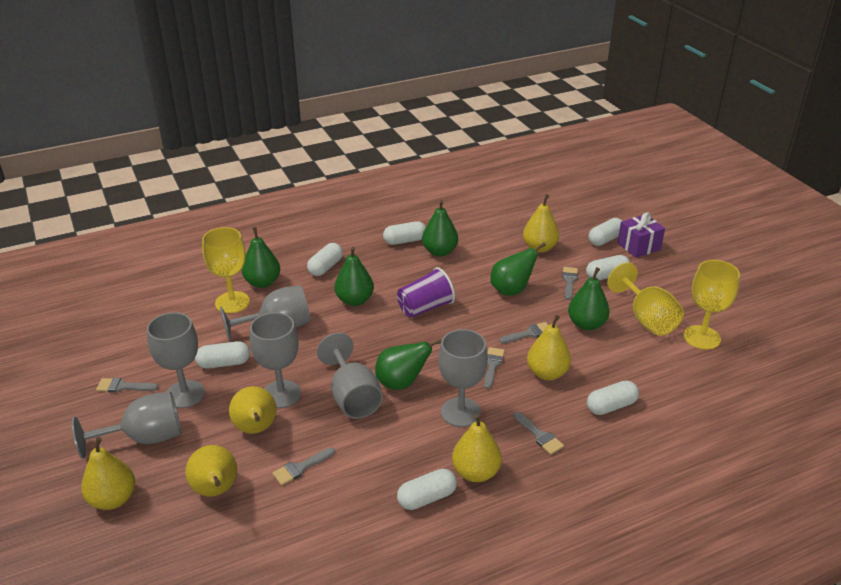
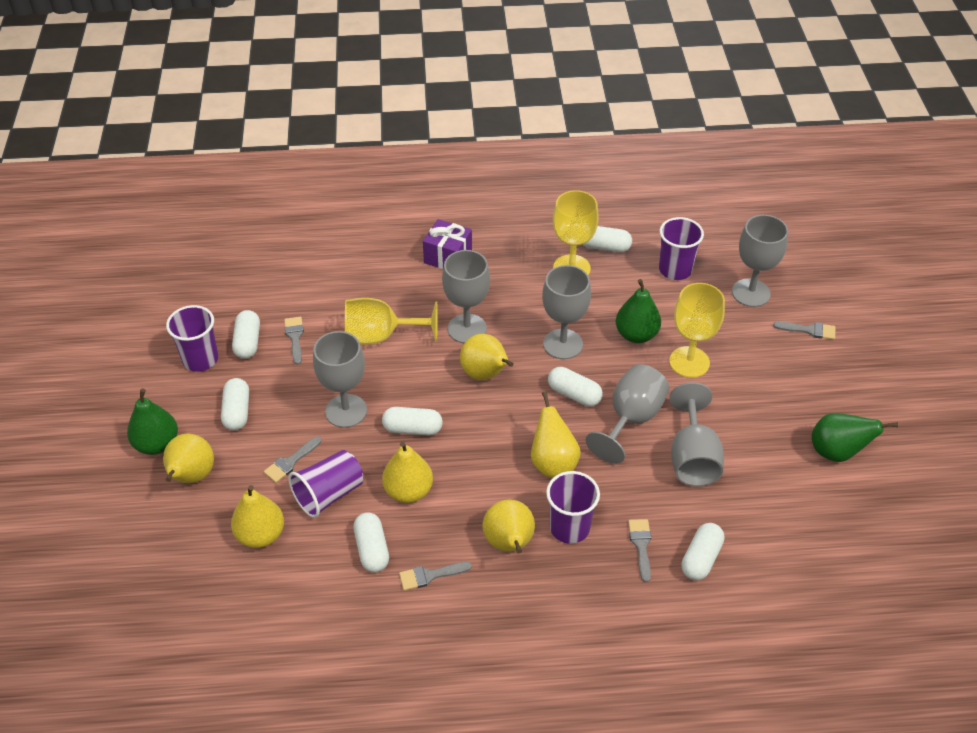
green pear: [242,227,280,288] [334,247,374,306] [375,339,442,390] [422,200,458,257] [490,243,546,296] [568,267,610,330] = 6 -> [127,389,178,455] [616,279,661,343] [812,413,898,462] = 3
grey brush: [96,378,159,393] [272,448,335,485] [484,347,505,389] [499,322,548,343] [514,412,564,455] [562,267,578,300] = 6 -> [264,437,321,483] [284,317,304,364] [399,562,472,591] [628,519,651,582] [773,322,835,340] = 5
purple cup: [397,267,455,318] = 1 -> [166,305,218,372] [288,450,363,518] [546,471,600,544] [659,217,704,280] = 4

